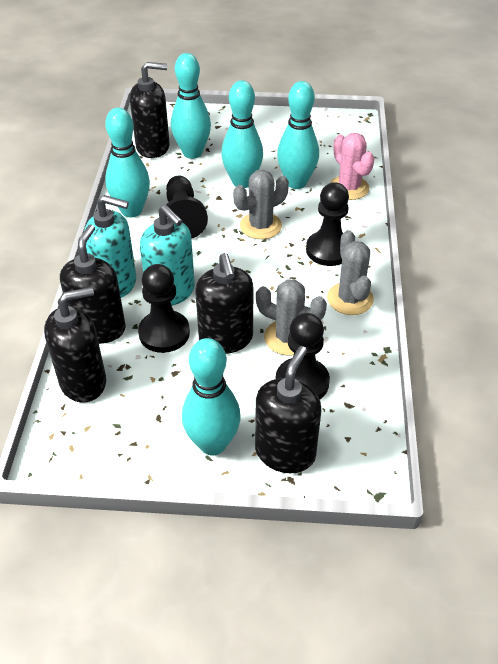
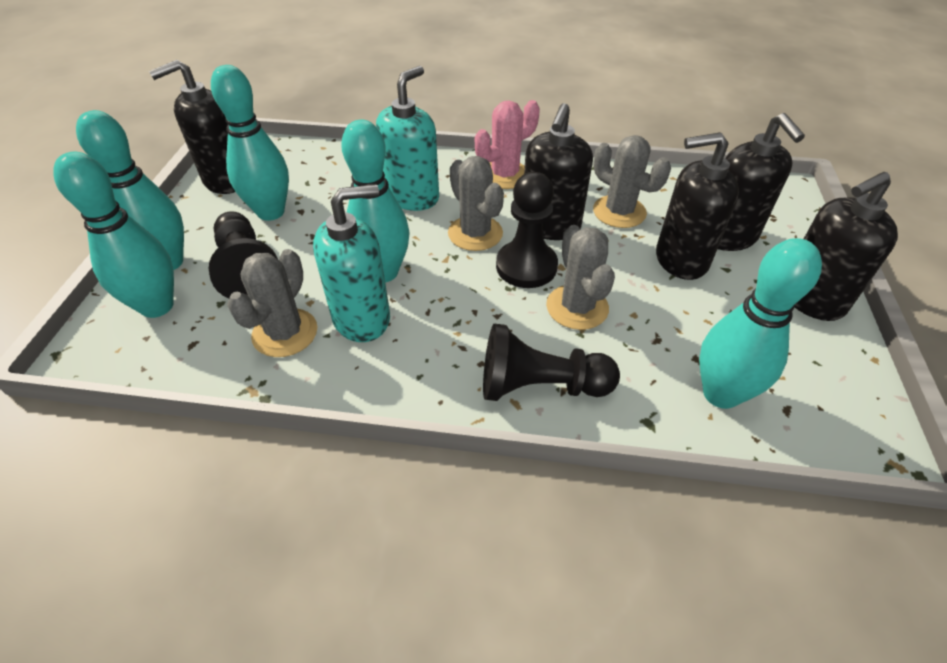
black pawn: [138,264,190,353] [166,176,208,239] [275,313,330,400] [306,182,349,266] = 4 -> [209,211,278,298] [483,324,620,401] [496,172,558,288] = 3
grey cactus: [233,170,289,239] [256,279,327,356] [327,230,374,315] = 3 -> [227,249,317,357] [448,156,504,251] [546,225,615,330] [593,135,671,228] = 4

